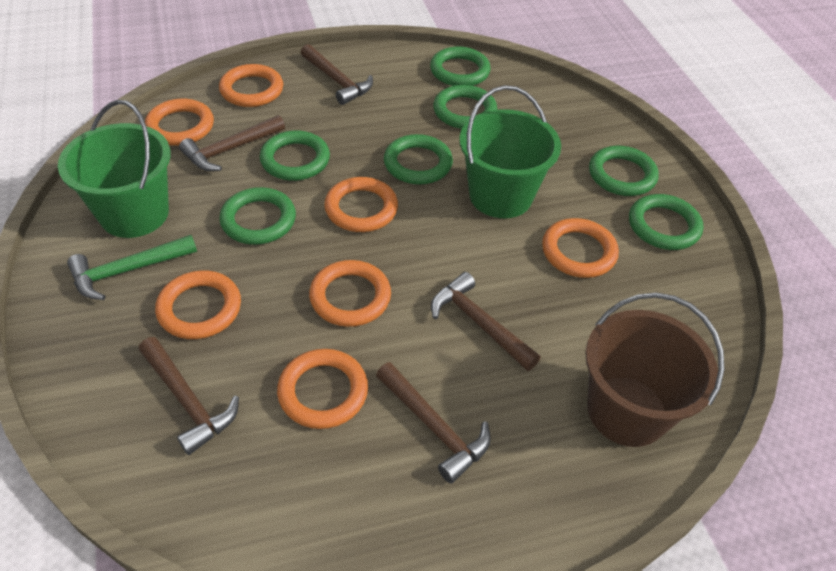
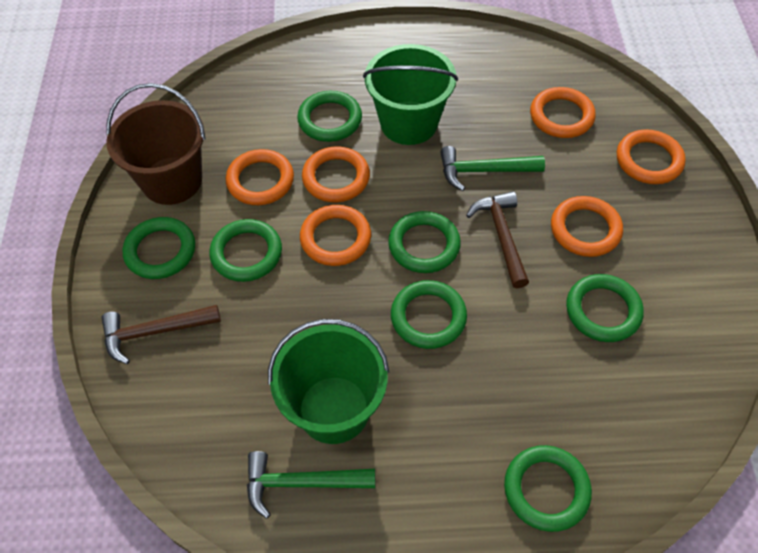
brown hammer: [139,337,239,455] [179,115,285,171] [301,44,373,105] [376,362,491,483] [431,272,541,371] = 5 -> [102,305,221,364] [466,191,529,288] = 2
green hammer: [67,235,197,300] = 1 -> [247,451,375,519] [440,146,545,191] = 2
orange ring: [145,99,214,146] [155,270,241,339] [219,64,283,107] [277,349,368,429] [309,260,391,327] [324,177,398,232] [542,218,619,278] = 7 -> [226,149,294,205] [300,205,371,266] [302,146,370,202] [530,87,596,138] [551,196,623,257] [617,129,686,184] = 6

